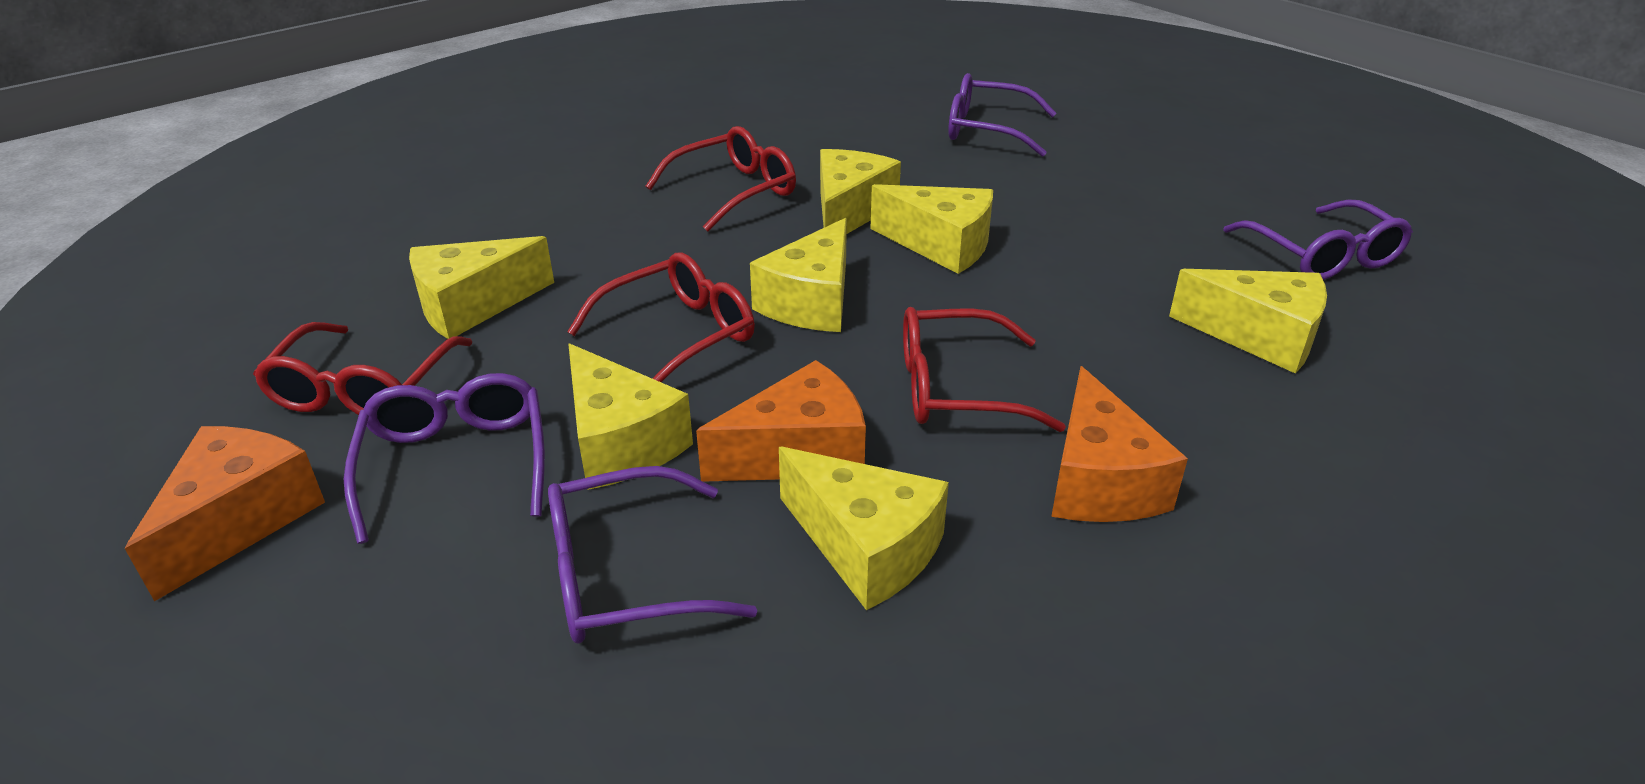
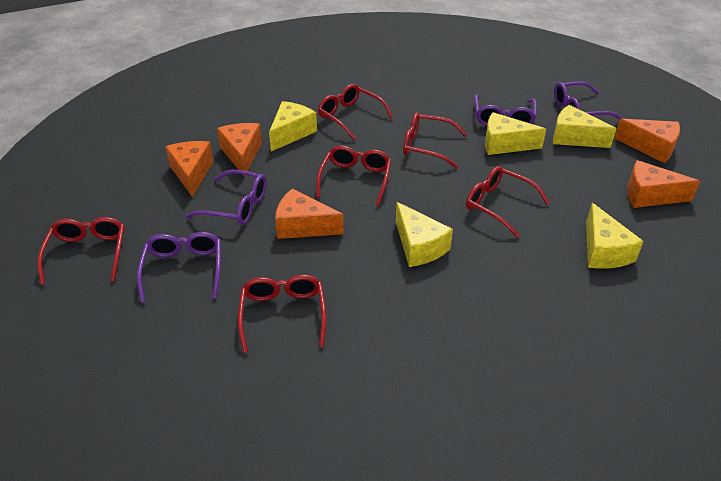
orange cheese: [125,426,325,601] [696,360,866,482] [1051,366,1188,522] = 3 -> [165,141,214,198] [217,123,262,177] [275,189,344,239] [614,119,680,163] [627,160,700,208] = 5
red glasses: [253,322,473,415] [567,253,755,383] [645,126,796,231] [903,307,1066,432] = 4 -> [37,217,125,285] [238,275,326,353] [316,146,391,206] [318,84,393,140] [403,112,468,168] [466,166,550,238] = 6
yellow cheese: [409,236,554,339] [568,343,693,490] [750,218,847,332] [779,447,949,610] [820,149,901,234] [871,184,993,274] [1169,269,1327,373] = 7 -> [269,101,317,151] [396,202,453,267] [485,112,546,155] [553,105,616,148] [586,203,644,269] = 5

